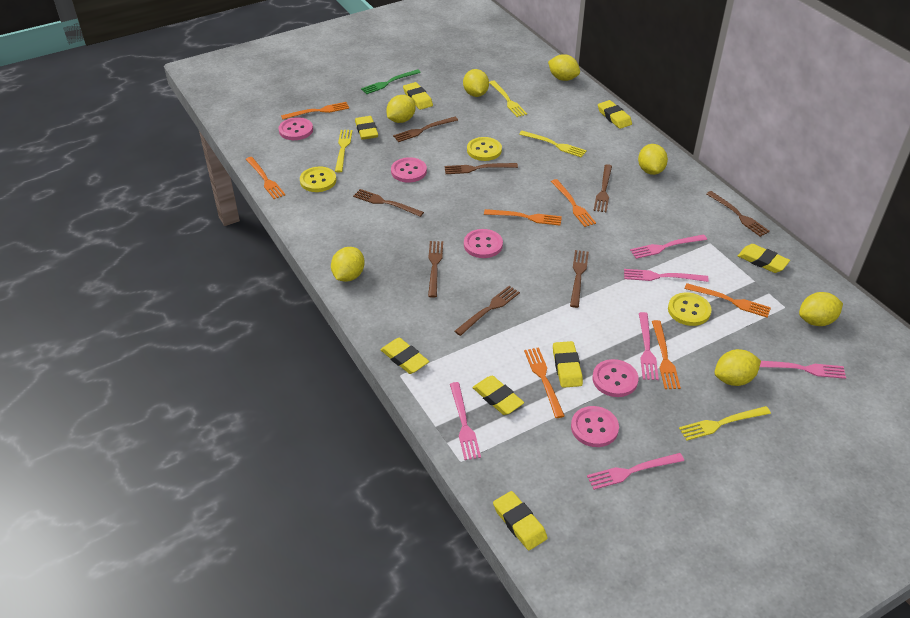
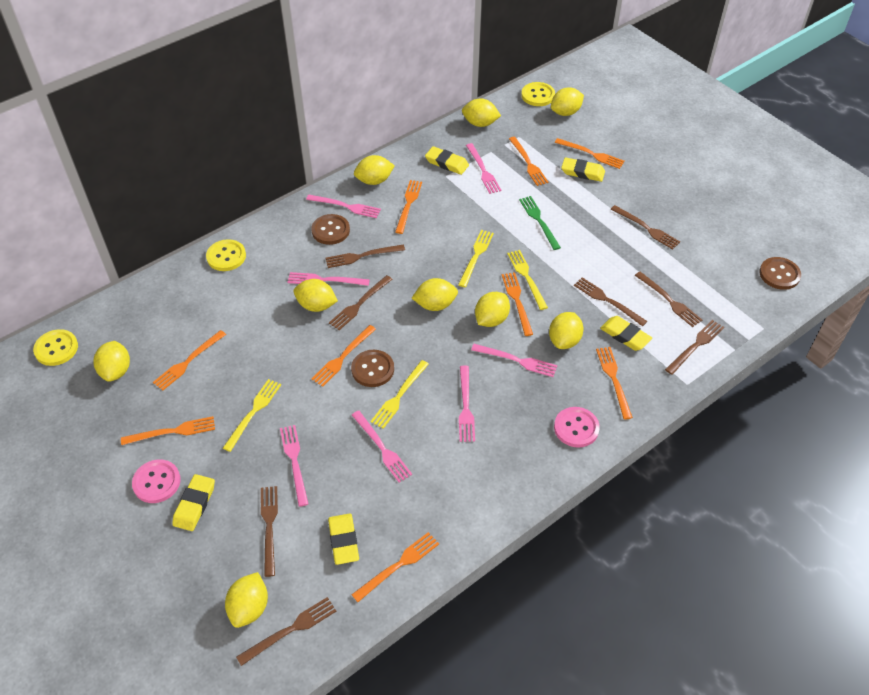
brown button: none = 0 -> [311,214,350,245] [351,350,394,387] [759,257,801,290] = 3
orange fork: [246,157,285,199] [281,102,349,120] [484,209,562,225] [524,347,565,418] [551,179,596,227] [652,320,681,389] [684,283,771,318] = 7 -> [121,416,215,445] [153,330,226,390] [312,325,376,387] [352,532,439,602] [395,180,422,234] [502,272,533,336] [509,137,548,186] [555,138,625,169] [596,347,633,420] = 9
pink button: [278,117,313,140] [391,157,427,182] [464,229,503,258] [571,406,619,447] [593,359,639,397] = 5 -> [132,460,181,503] [554,407,600,448] = 2
pink fork: [450,382,481,460] [587,453,684,490] [624,269,709,282] [630,234,707,259] [639,312,659,380] [760,361,846,379] = 6 -> [280,425,308,507] [288,272,370,286] [306,195,381,218] [352,411,412,483] [459,365,475,442] [466,143,501,194] [471,344,557,377] = 7
yellow eraser: [355,116,378,140] [380,338,429,374] [403,82,433,110] [472,376,524,415] [493,491,548,550] [553,341,583,388] [598,100,632,129] [738,244,790,273] = 8 -> [172,474,215,531] [328,514,359,565] [425,146,469,175] [561,157,605,182] [600,316,652,351] = 5
yellow lemon: [331,247,365,282] [386,95,416,123] [463,69,489,97] [548,54,580,81] [638,144,668,175] [714,349,761,386] [799,292,843,326] = 7 -> [93,341,130,382] [225,572,268,628] [294,279,338,312] [354,155,395,185] [412,278,458,311] [462,98,501,127] [475,292,510,327] [549,312,584,349] [551,87,584,116] = 9

